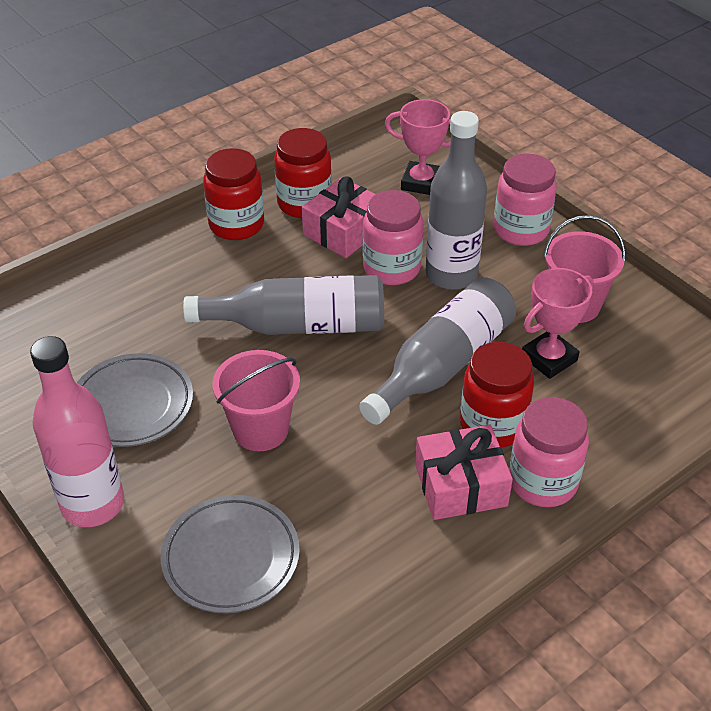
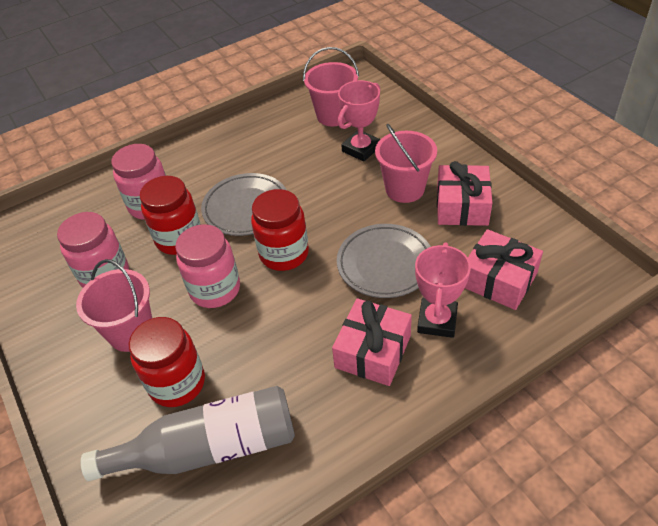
grey bottle: [183,275,384,335] [359,277,516,425] [426,111,487,290] = 3 -> [81,386,295,481] = 1
pink bottle: [30,336,124,527] = 1 -> none = 0
pink bucket: [212,350,300,451] [543,215,626,323] = 2 -> [76,259,152,352] [303,47,359,126] [375,123,437,203] = 3
pink gift: [302,176,376,258] [415,424,513,520] = 2 -> [332,298,412,386] [437,161,492,226] [465,229,543,310] = 3

